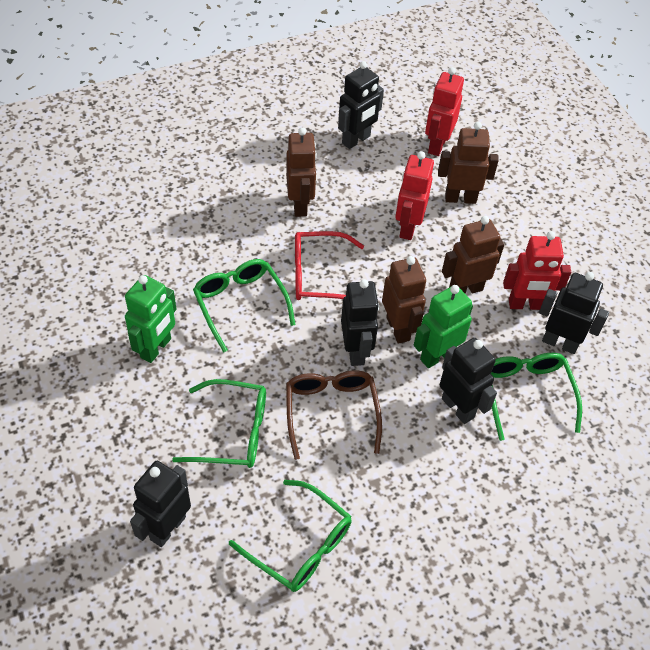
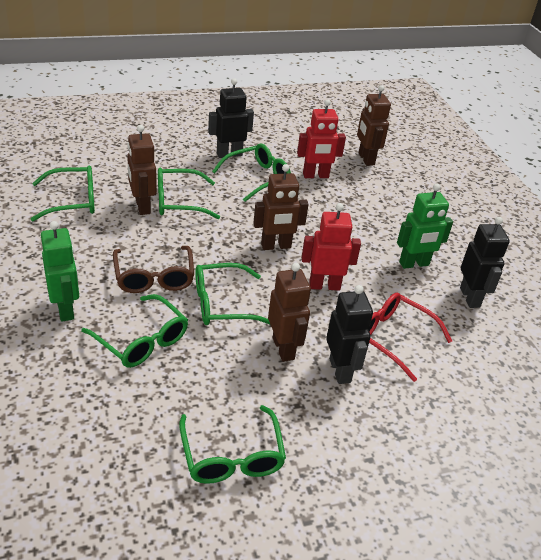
black robot: [130,461,191,547] [338,61,384,149] [341,279,379,366] [440,338,497,424] [539,272,609,354] = 5 -> [208,78,254,158] [326,285,373,384] [460,217,510,308] = 3
green glasses: [172,379,266,468] [193,259,295,352] [229,480,352,592] [491,353,582,441] = 4 -> [31,166,95,221] [81,294,188,368] [158,168,220,219] [179,405,286,484] [195,263,270,325] [212,144,291,202] = 6
red robot: [395,151,434,240] [425,67,464,156] [503,231,571,310] = 3 -> [297,99,346,178] [302,203,361,290] = 2

